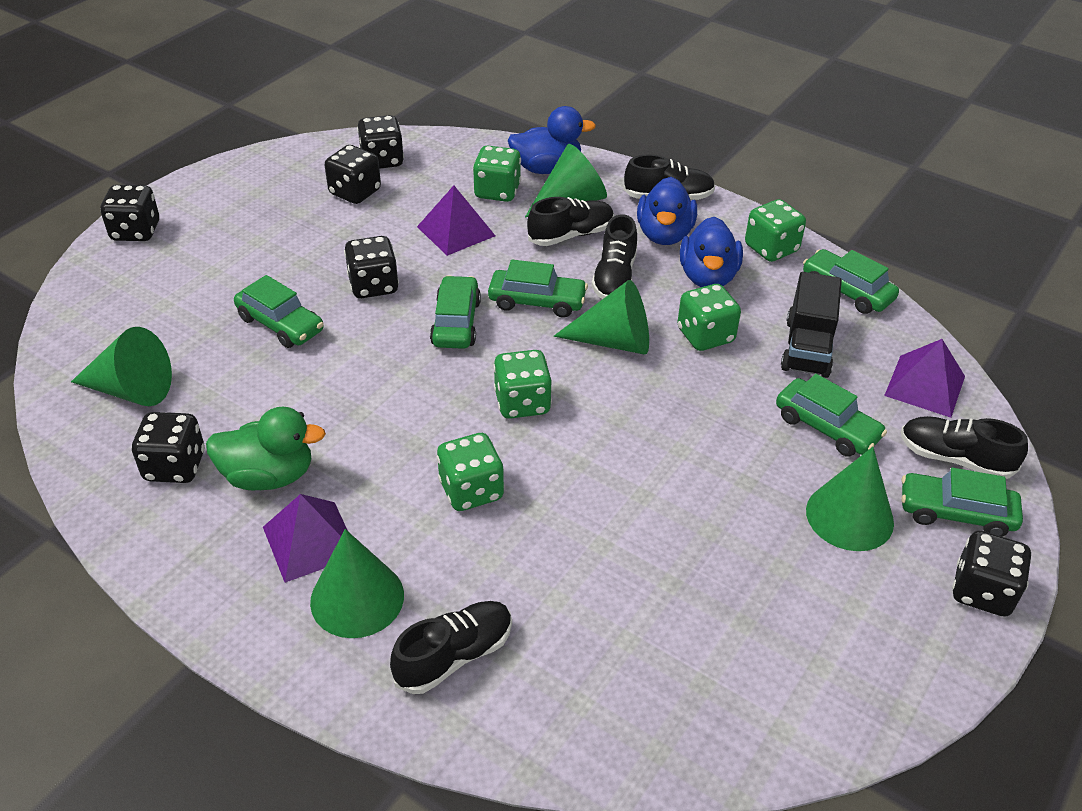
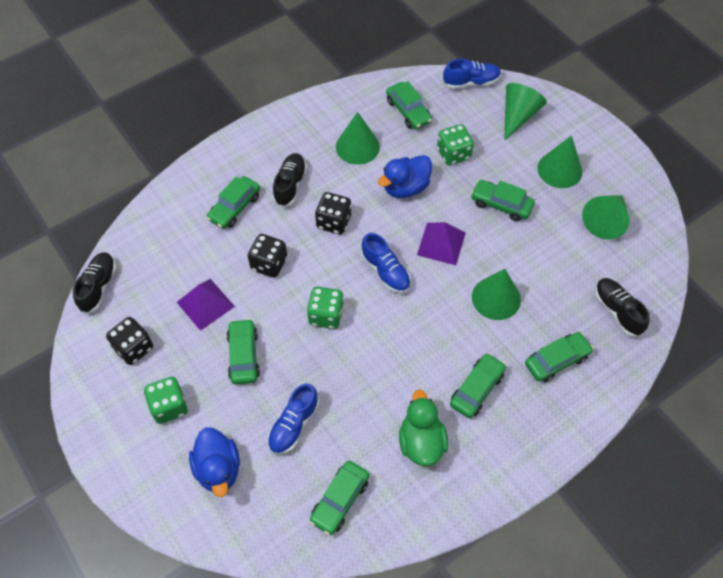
black dice: [100,185,159,241] [132,412,205,483] [325,145,381,204] [344,236,399,298] [357,115,404,169] [952,531,1031,617] = 6 -> [106,317,153,365] [248,234,287,278] [315,192,351,234] = 3
black shoe: [390,601,512,694] [527,197,614,246] [592,214,637,299] [623,154,715,200] [901,416,1028,479] = 5 -> [73,252,117,314] [273,153,307,208] [595,278,649,337] = 3
black truck: [781,272,842,378] = 1 -> none = 0
blue duck: [508,106,596,174] [637,177,697,245] [680,217,743,287] = 3 -> [189,427,240,497] [378,155,432,198] = 2
blue shoe: none = 0 -> [267,383,319,455] [361,233,411,293] [443,59,501,89] = 3
green car: [234,275,324,348] [430,275,481,349] [488,260,588,318] [776,374,887,457] [803,249,899,314] [901,468,1023,537] = 6 -> [206,176,260,229] [227,319,260,384] [310,461,369,535] [386,81,432,129] [450,353,506,418] [471,180,535,221] [525,332,594,382] = 7
green dice: [437,433,504,511] [473,146,521,202] [493,350,552,419] [677,284,741,351] [745,199,806,262] = 5 -> [144,377,188,424] [307,287,344,329] [437,124,474,166] = 3
purple pyramid: [263,494,348,583] [417,185,495,256] [884,339,965,418] = 3 -> [176,279,235,331] [417,222,466,265] = 2

